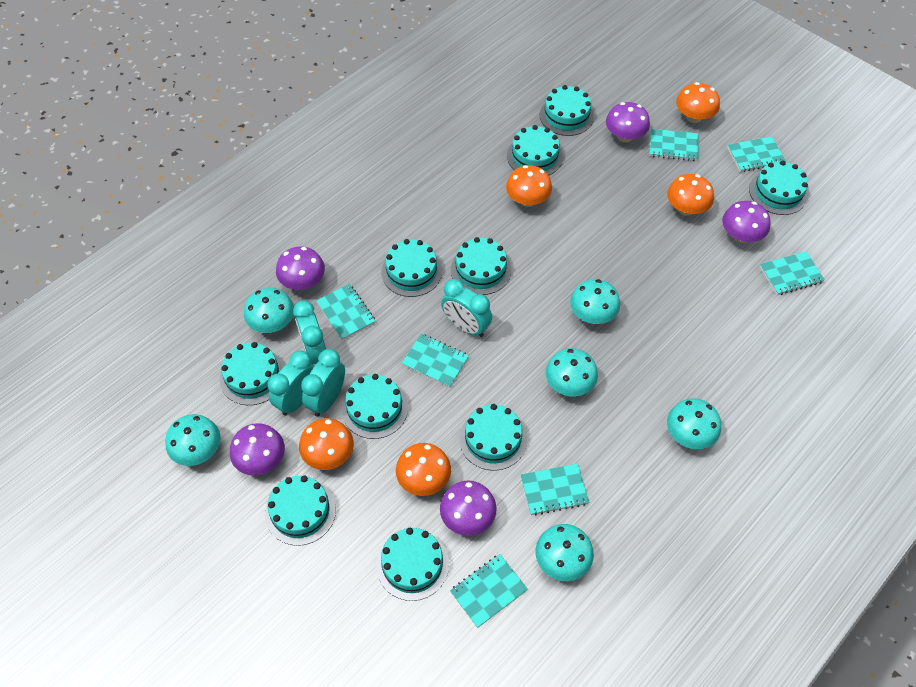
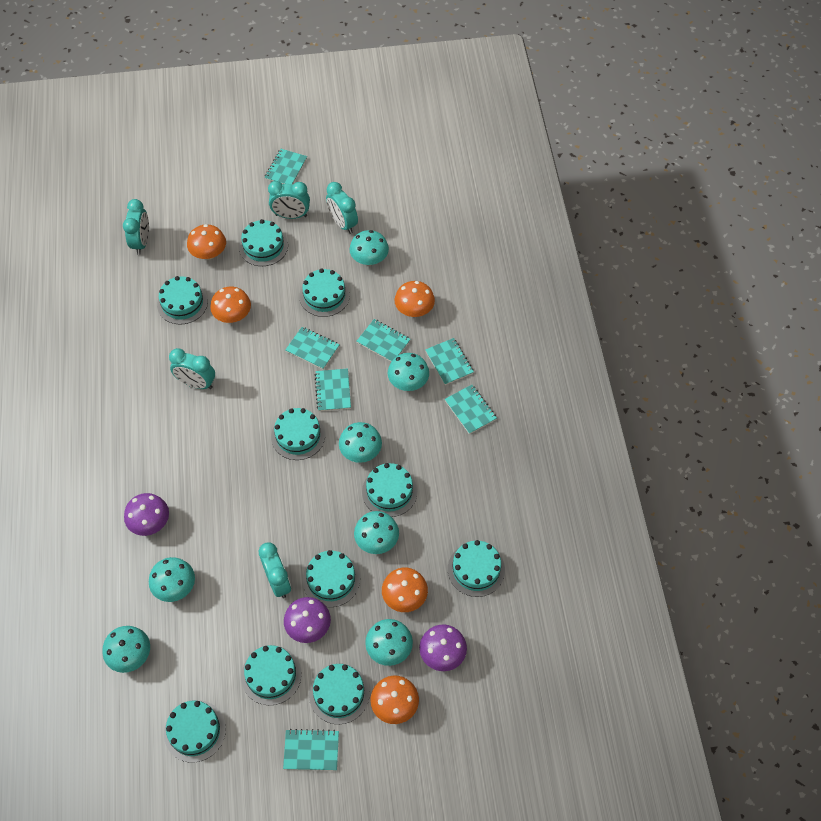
purple mushroom: [230,423,285,476] [276,246,325,290] [440,481,497,536] [606,102,650,142] [722,201,771,243] = 5 -> [124,493,169,536] [284,597,331,643] [419,624,467,671] = 3
turquoise clock: [268,351,314,415] [293,300,326,365] [301,349,345,417] [441,279,492,337] = 4 -> [123,199,149,255] [169,348,215,389] [258,542,291,598] [268,181,310,219] [326,182,358,234] = 5
turquoise mushroom: [165,414,221,466] [244,288,294,333] [536,524,594,581] [546,348,598,397] [570,279,620,324] [667,398,721,449] = 6 -> [102,626,150,673] [149,557,195,602] [339,422,382,463] [350,230,389,265] [354,511,399,554] [365,619,413,666] [388,353,429,391] = 7

